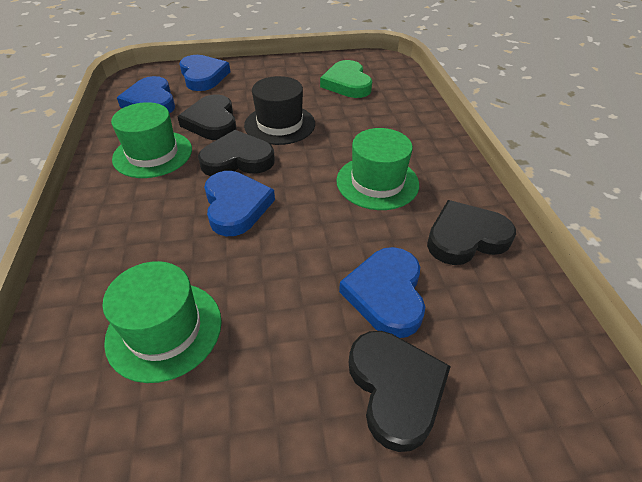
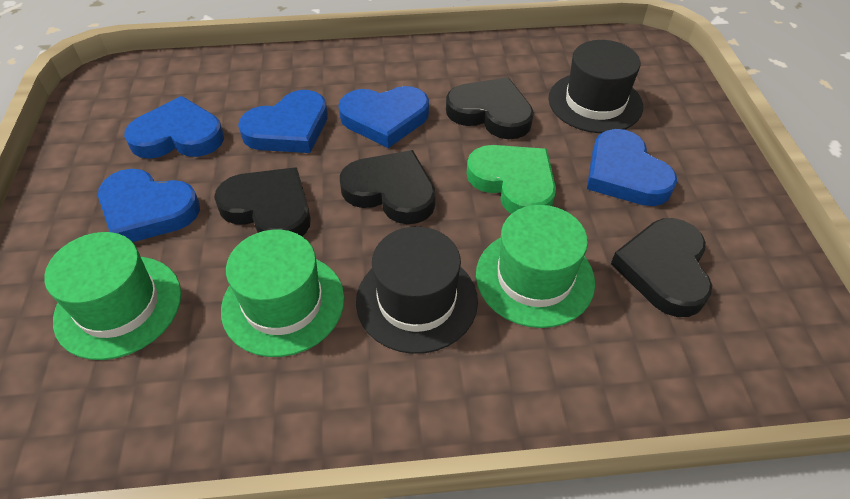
black hat: [244,76,315,145] = 1 -> [356,227,478,354] [548,40,643,133] = 2
blue heart: [117,76,175,113] [179,55,230,91] [204,171,275,236] [339,247,425,338] = 4 -> [98,169,200,242] [124,96,224,159] [238,90,328,153] [338,86,429,148] [587,129,677,206] = 5

